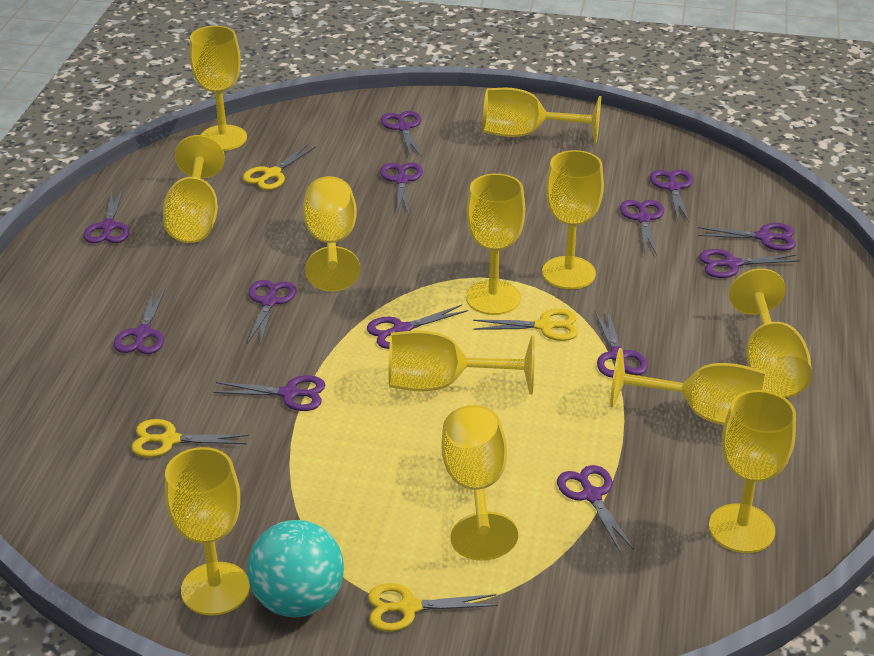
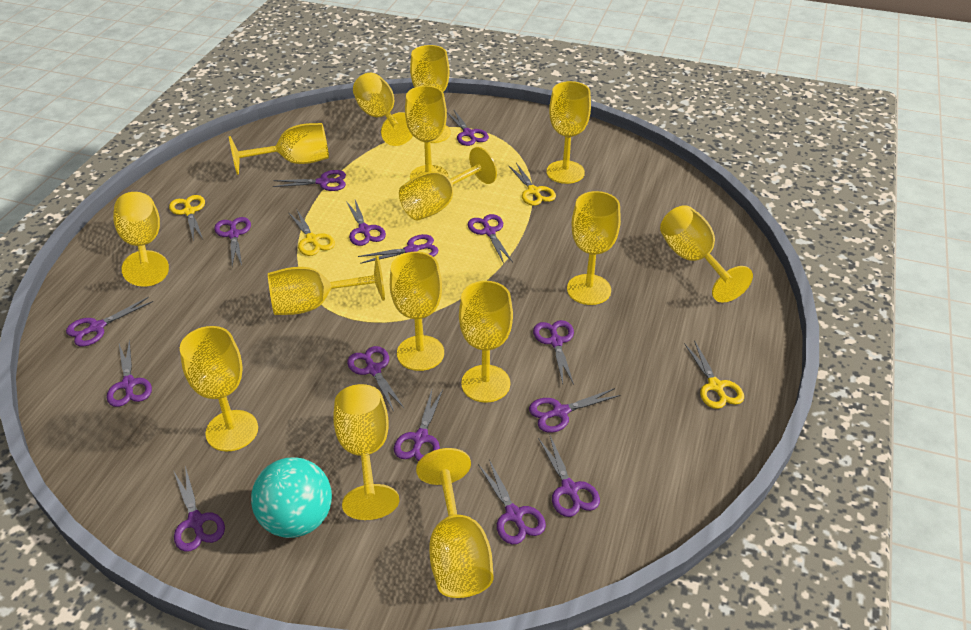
purple scissors: [84,189,130,243] [114,289,165,354] [213,375,325,411] [247,280,297,345] [367,305,468,349] [380,162,423,215] [381,111,422,157] [557,465,634,552] [595,309,648,378] [620,200,664,255] [650,170,693,222] [698,223,796,251] [699,249,800,278] = 13 -> [66,297,153,347] [107,339,152,407] [174,466,225,552] [214,217,251,266] [273,170,346,191] [346,200,386,246] [347,346,405,412] [358,234,438,264] [394,390,443,461] [447,109,489,146] [468,214,513,263] [478,460,546,545] [529,388,621,433] [533,320,574,385] [538,434,600,517] = 15
yellow goblet: [163,135,225,243] [165,447,250,616] [189,26,247,151] [303,176,360,292] [389,330,535,395] [442,405,518,561] [466,173,525,315] [482,88,601,144] [542,150,604,289] [610,348,766,425] [709,390,796,553] [729,268,812,398] = 12 -> [113,192,169,287] [180,326,258,452] [229,123,329,175] [268,256,385,315] [333,384,399,520] [353,73,413,146] [390,251,444,371] [399,147,497,221] [405,86,448,180] [410,45,451,143] [416,448,493,598] [459,281,513,403] [546,81,591,184] [567,191,621,305] [660,205,753,303] = 15

